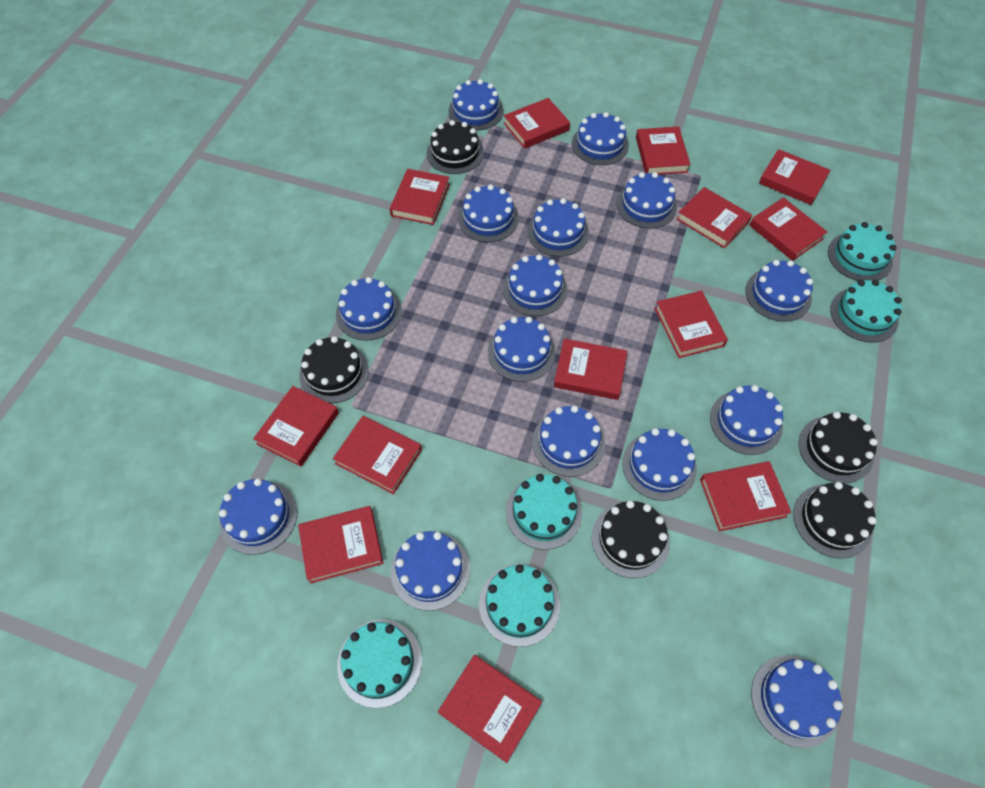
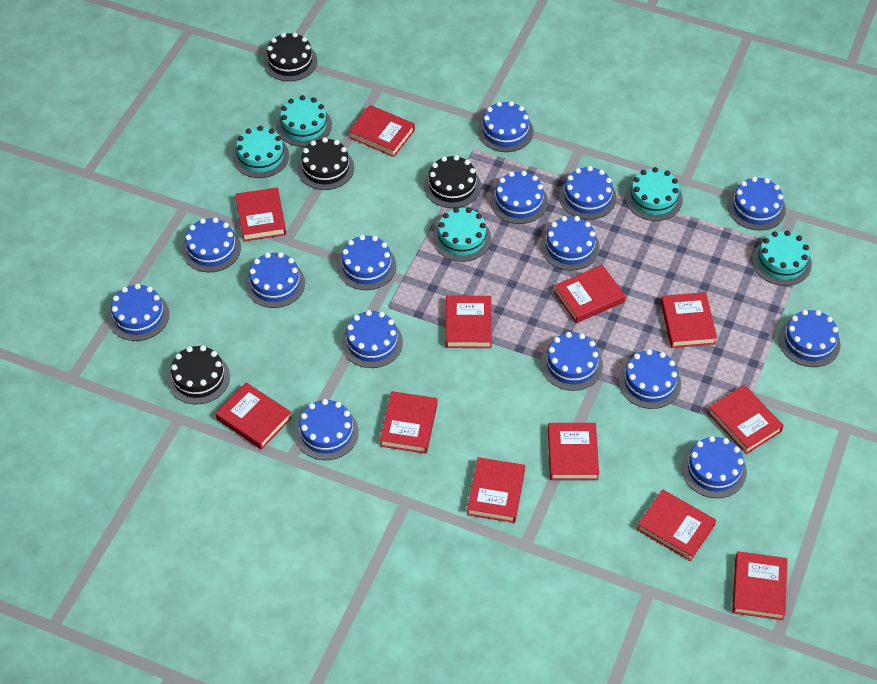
black cake: [300,336,369,403] [426,120,484,174] [592,500,670,578] [793,482,876,558] [799,412,878,483] = 5 -> [168,345,230,404] [263,32,317,81] [297,137,354,190] [424,155,481,208] = 4
red book: [253,386,339,467] [298,506,383,584] [333,416,422,494] [390,169,450,225] [438,655,542,763] [504,98,570,149] [554,338,627,400] [636,127,691,175] [655,291,728,358] [677,187,752,249] [700,461,792,531] [749,197,827,261] [759,149,831,205] = 13 -> [216,382,292,450] [235,187,286,242] [349,105,415,157] [380,391,437,454] [446,295,492,348] [467,457,525,523] [548,423,599,480] [554,265,625,323] [637,489,716,561] [661,292,717,348] [708,385,784,454] [732,551,788,620] = 12

